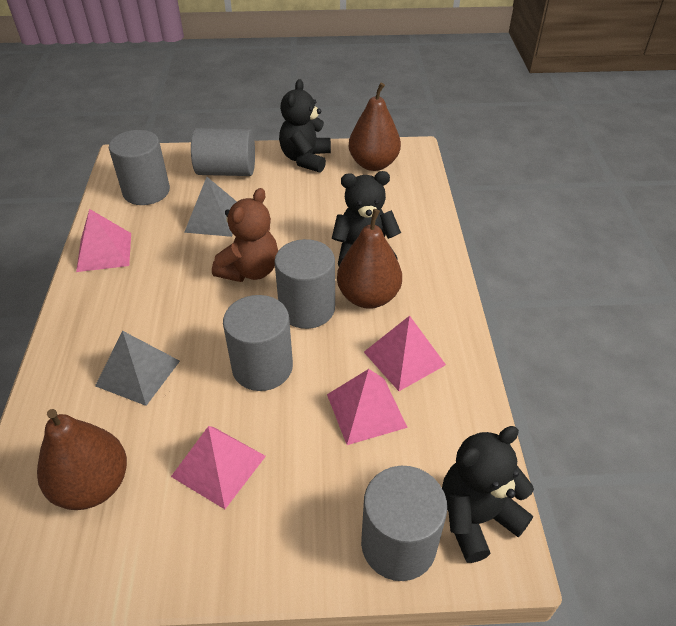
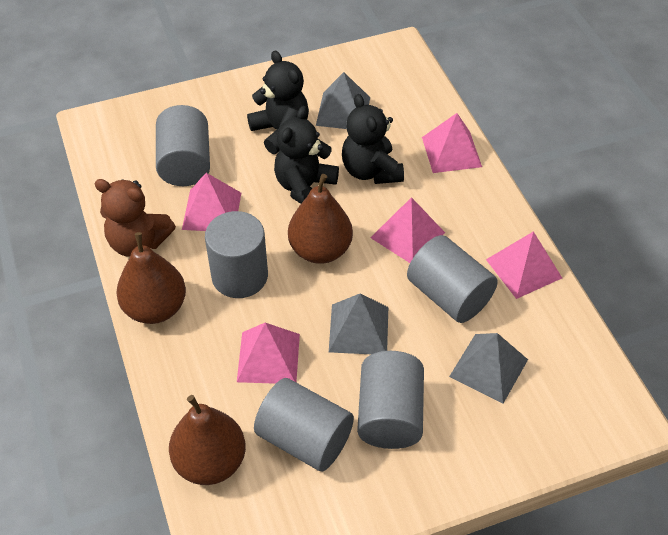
grey pyramid: [95,331,180,406] [184,177,237,237] = 2 -> [316,72,370,129] [329,293,388,354] [449,333,528,404] = 3
pink pyramid: [76,209,131,272] [171,426,266,509] [327,369,408,445] [364,316,446,391] = 4 -> [182,173,241,231] [237,323,300,384] [371,197,445,263] [422,113,482,173] [486,231,562,299] = 5

